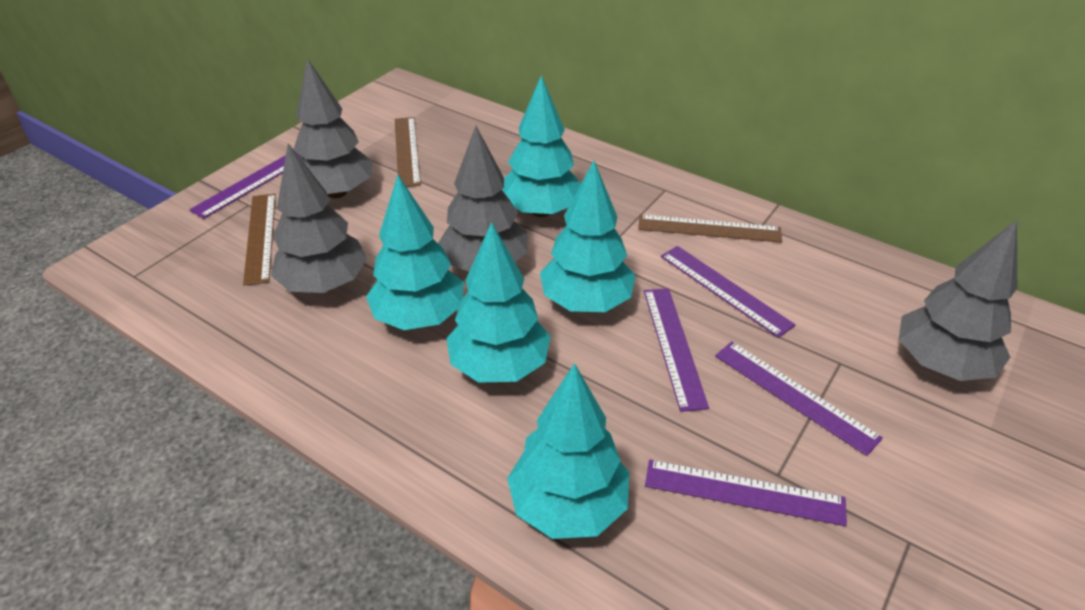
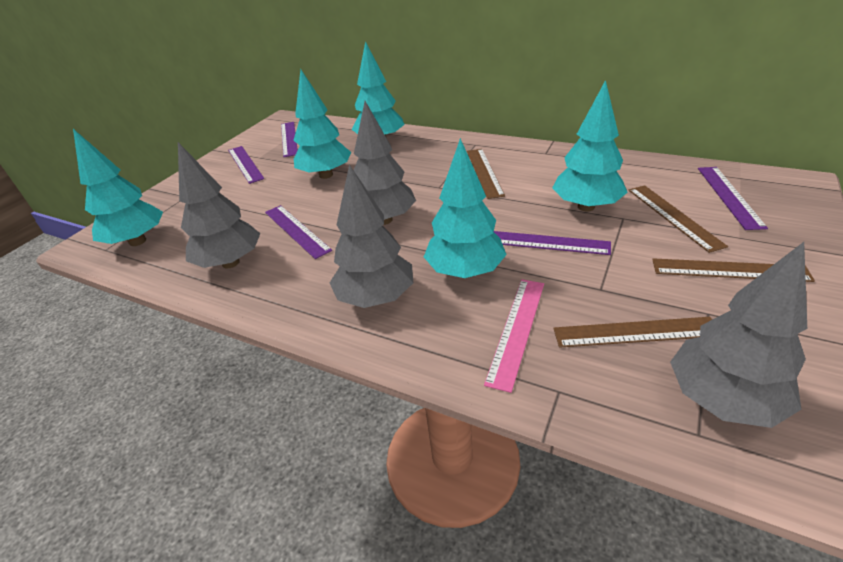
brown ruler: [243,194,276,286] [395,117,421,187] [638,215,782,243] = 3 -> [467,149,505,199] [553,317,712,348] [629,185,728,253] [652,258,815,282] = 4
pink ruler: none = 0 -> [484,279,544,393] = 1

